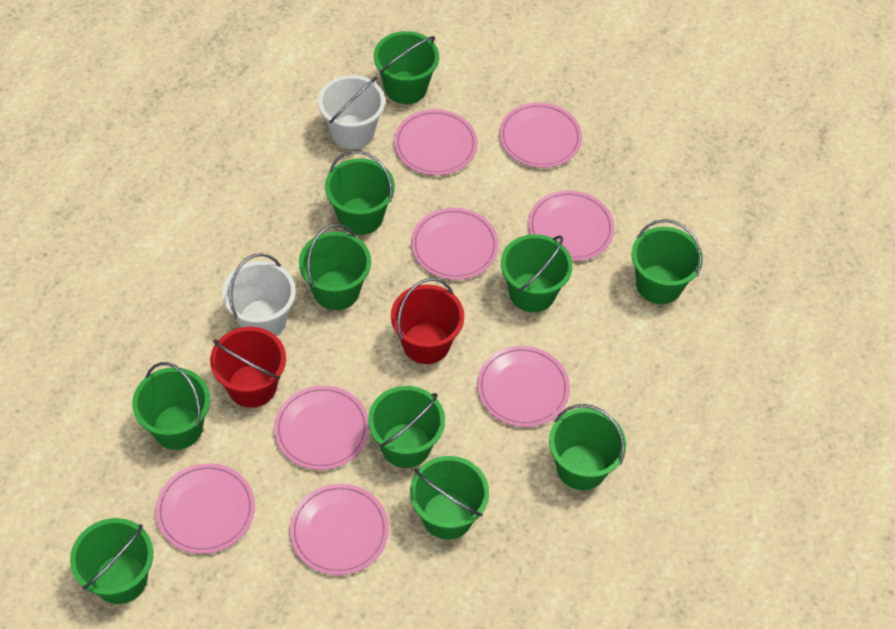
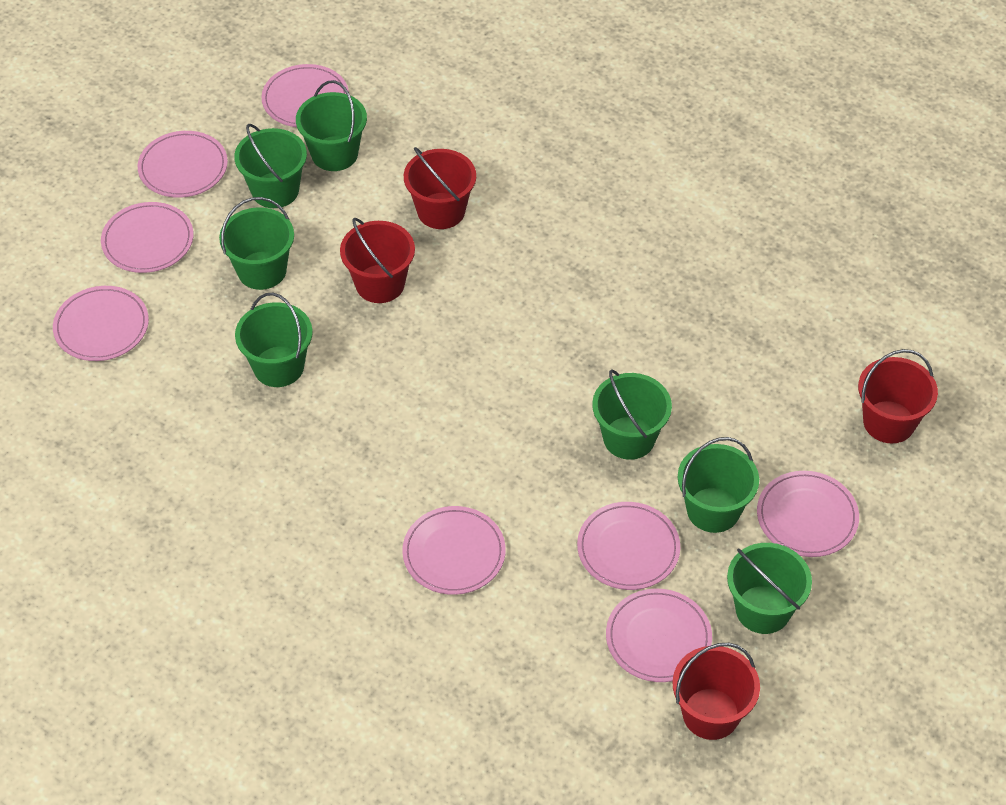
green bucket: [70,518,153,604] [132,362,210,450] [299,224,371,310] [325,151,395,235] [368,386,445,468] [374,31,439,104] [410,456,489,540] [501,234,573,312] [549,404,626,490] [631,219,703,304] = 10 -> [219,197,294,290] [234,124,307,208] [235,293,313,387] [296,80,367,171] [592,369,672,460] [678,437,759,533] [727,543,812,634] = 7
red bucket: [210,327,286,408] [391,278,464,364] = 2 -> [340,218,415,303] [404,147,476,229] [673,643,760,740] [858,349,938,444] = 4
white bucket: [222,253,296,336] [318,75,385,149] = 2 -> none = 0

